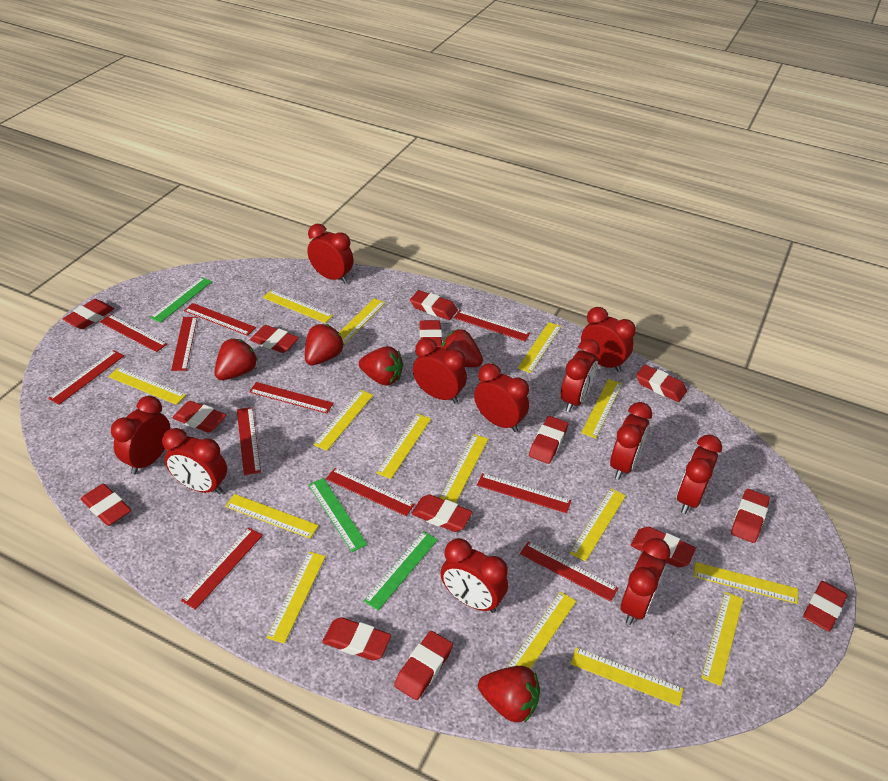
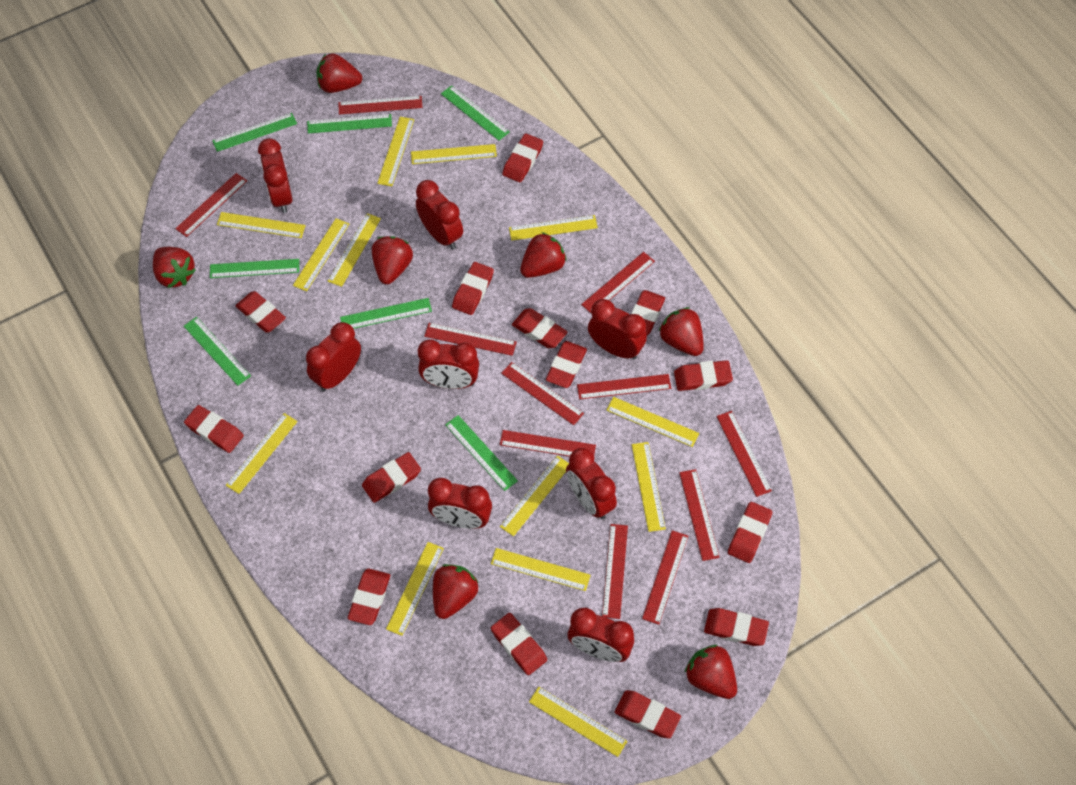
green ruler: [150,277,212,323] [308,478,368,552] [363,531,438,611] = 3 -> [184,317,251,386] [210,259,299,278] [212,113,297,152] [307,114,392,133] [340,298,432,329] [441,85,510,141] [445,415,518,491] = 7
red clock: [111,396,170,475] [162,428,227,494] [307,224,354,283] [413,338,467,403] [441,538,508,613] [474,363,529,432] [561,339,600,412] [581,307,636,372] [610,402,652,480] [621,538,671,625] [677,434,722,514] = 11 -> [258,138,293,213] [306,322,361,391] [416,180,463,249] [418,339,479,389] [428,478,492,529] [566,448,617,519] [567,608,634,662] [588,299,647,359] = 8
red strawberry: [214,338,258,380] [305,324,344,365] [359,346,403,386] [441,329,483,367] [478,666,540,723] = 5 -> [153,247,196,288] [316,53,362,93] [372,236,413,285] [433,564,479,619] [520,232,567,278] [659,307,704,356] [685,645,737,699] = 7
yellow ruler: [108,367,186,405] [225,494,319,539] [263,290,333,323] [267,551,326,644] [314,390,373,451] [339,298,385,344] [377,414,431,479] [440,434,488,503] [507,592,576,669] [518,322,561,373] [570,489,626,562] [570,647,684,706] [581,379,622,438] [694,562,798,604] [701,592,743,686] = 15 -> [217,212,306,238] [226,413,298,494] [293,218,349,291] [328,213,381,287] [377,117,414,186] [386,542,444,636] [411,144,497,164] [491,548,591,591] [500,456,569,536] [509,215,598,241] [529,687,627,757] [607,397,699,447] [632,442,666,532] = 13

